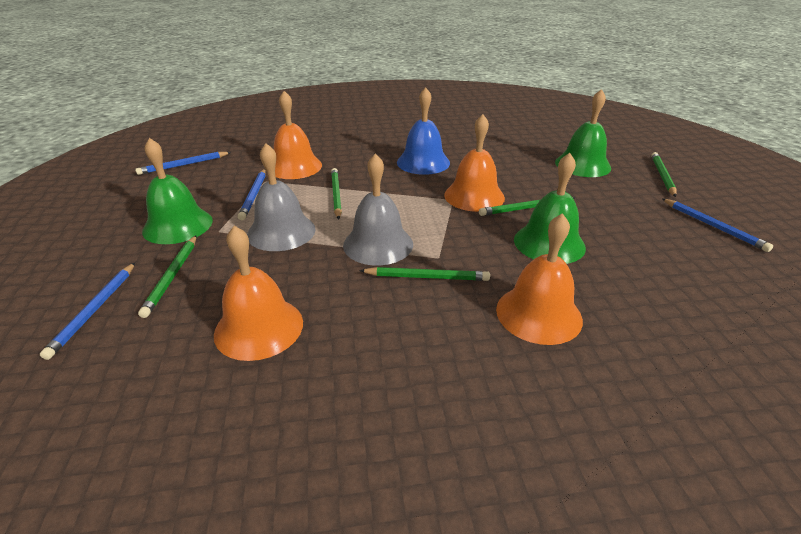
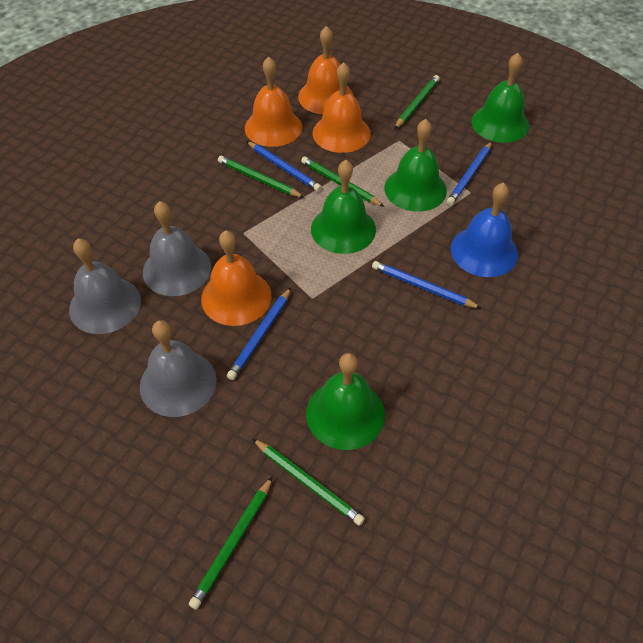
green bell: [142,138,213,244] [514,153,586,264] [555,89,611,177] = 3 -> [306,353,385,450] [311,160,376,254] [385,119,447,212] [471,53,529,143] = 4
grey bell: [247,143,316,251] [343,154,413,265] = 2 -> [69,238,141,334] [140,320,217,417] [143,201,211,296] = 3

